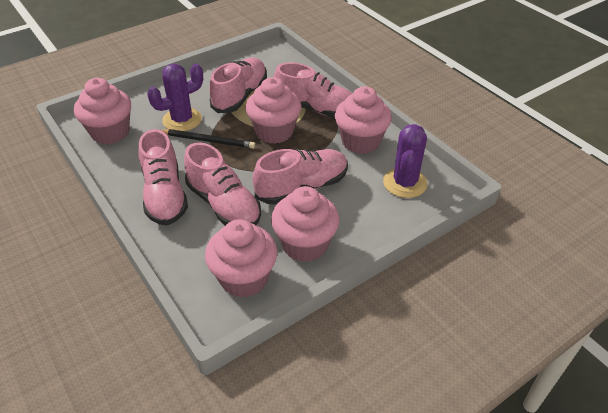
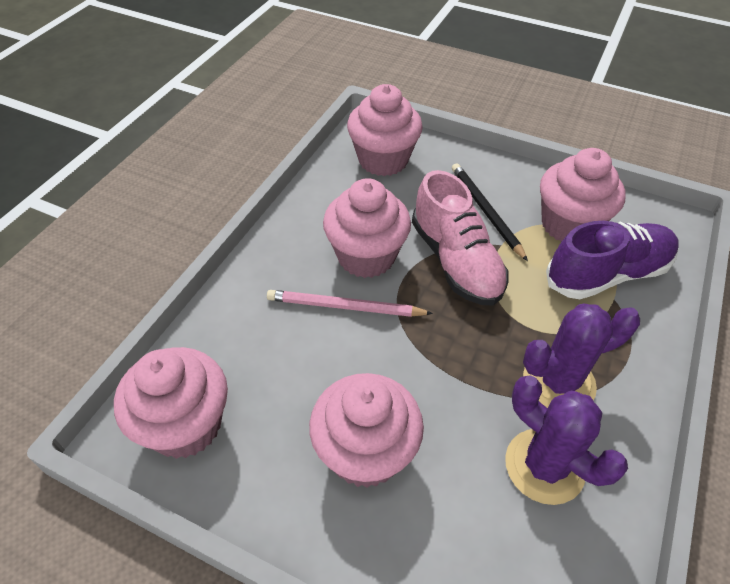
pink pencil: none = 0 -> [267,290,433,317] = 1
pink shoe: [139,129,188,225] [184,143,261,226] [209,57,267,113] [252,149,348,204] [274,62,353,118] = 5 -> [412,170,509,306] = 1
purple shoe: none = 0 -> [546,221,679,299] = 1

